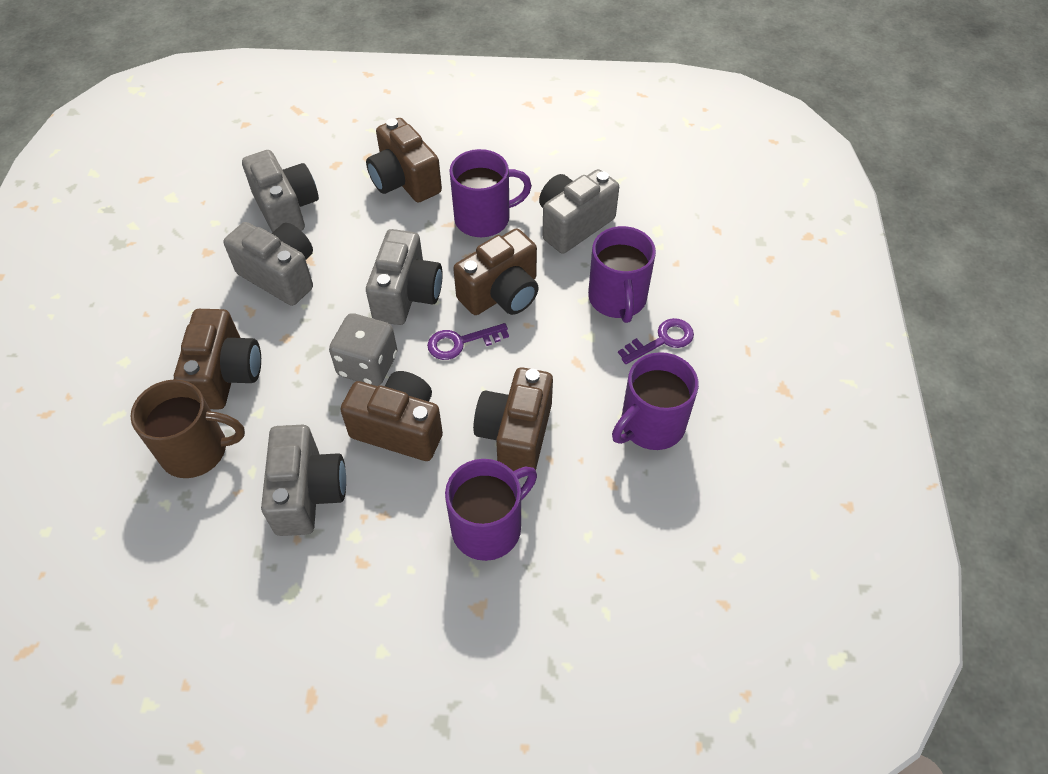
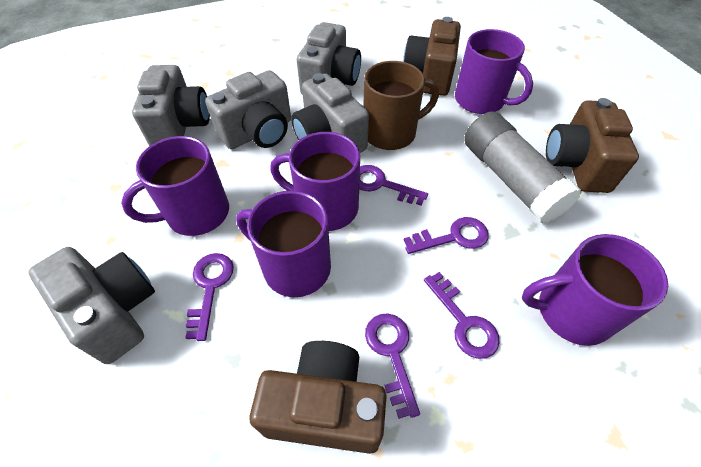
brown camera: [174,309,261,410] [340,371,443,461] [366,118,442,203] [453,228,539,315] [473,367,553,471] = 5 -> [250,341,387,454] [403,17,461,96] [546,98,639,193] = 3
grey dice: [329,313,397,386] = 1 -> none = 0
grey glue stick: none = 0 -> [464,111,582,223] = 1
purple key: [427,323,509,360] [618,318,694,364] = 2 -> [185,253,234,341] [359,165,428,206] [365,313,420,419] [404,217,489,254] [424,272,500,359] = 5
purple mug: [445,459,537,561] [450,149,532,237] [588,226,656,323] [612,352,699,450] = 4 -> [121,136,229,236] [236,191,331,297] [270,132,360,231] [455,29,533,114] [522,234,668,346] = 5

